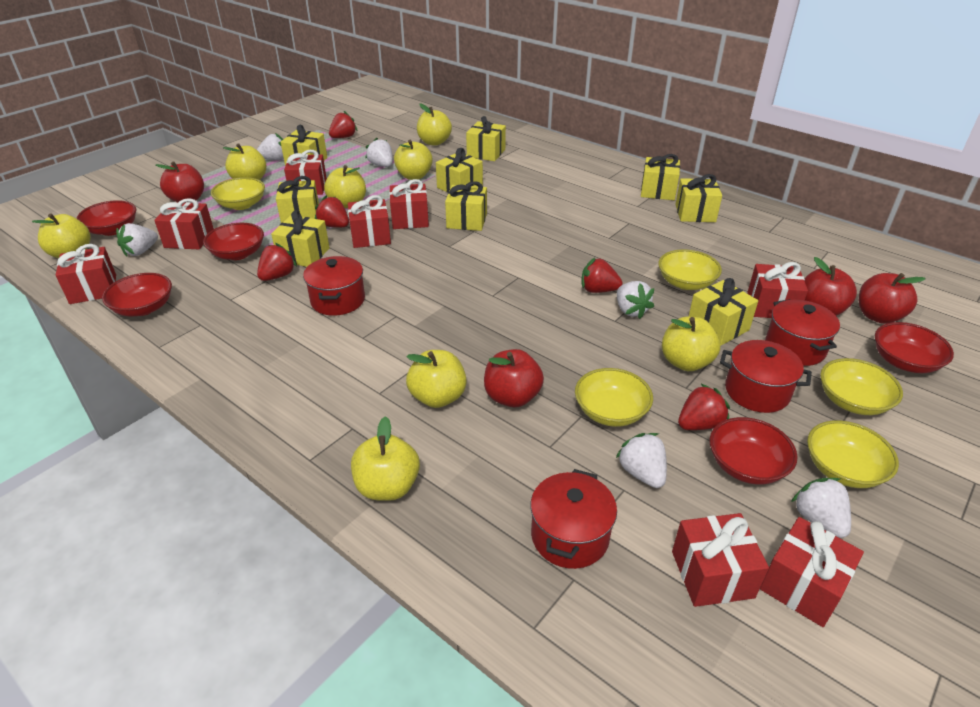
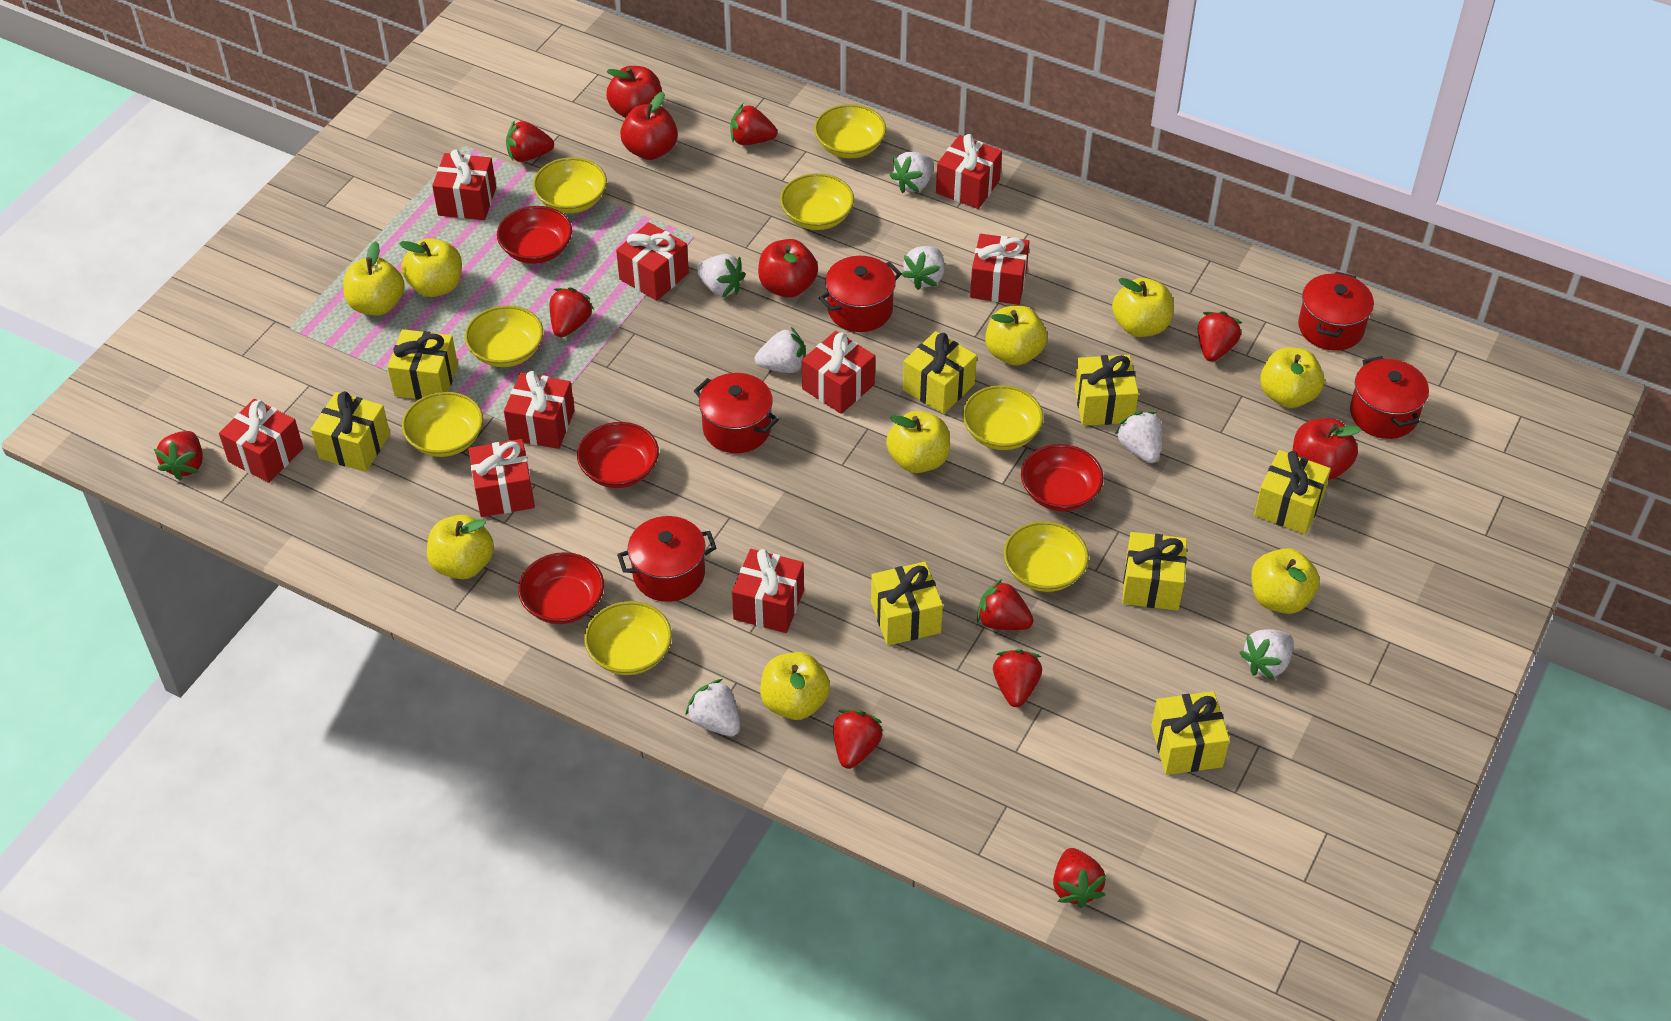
red bowl: [76,200,136,236] [102,273,172,316] [203,223,264,260] [710,417,798,485] [875,322,954,373] = 5 -> [497,206,572,264] [518,552,604,624] [577,422,659,488] [1021,444,1104,511] = 4
red gift: [56,244,116,304] [154,198,214,249] [284,150,327,195] [348,195,391,248] [389,179,429,229] [672,513,769,607] [747,262,808,318] [760,517,864,627] = 8 -> [219,399,303,483] [432,149,496,220] [469,439,535,517] [504,371,575,449] [616,222,689,301] [732,549,804,633] [802,331,875,414] [936,134,1002,209] [970,234,1030,305] = 9
red pot: [303,256,365,316] [530,469,617,569] [720,340,812,413] [765,299,840,366] = 4 -> [617,516,716,602] [694,373,779,453] [819,256,902,332] [1298,271,1374,351] [1350,356,1429,439] = 5
red strawberry: [257,243,297,281] [315,196,349,228] [329,111,358,138] [582,258,623,293] [678,384,730,430] = 5 -> [154,431,202,480] [506,120,554,162] [550,287,594,337] [730,104,777,145] [833,710,883,769] [977,579,1034,630] [993,649,1042,707] [1053,848,1106,908] [1198,311,1242,362] = 9
white strawberry: [116,223,158,257] [257,133,284,160] [365,137,393,167] [616,433,667,488] [617,281,654,319] [791,478,851,538] = 6 -> [685,679,740,736] [696,254,746,298] [755,327,806,373] [890,152,934,193] [902,246,945,290] [1115,411,1162,463] [1240,629,1294,680] = 7
yellow apple: [32,213,91,258] [223,143,266,180] [324,165,366,208] [351,416,420,501] [394,140,433,180] [406,350,467,408] [417,103,452,146] [662,317,720,371] = 8 -> [343,241,405,315] [399,238,462,297] [427,515,494,579] [760,652,830,720] [886,411,950,473] [985,306,1047,365] [1112,278,1173,337] [1251,548,1320,614] [1260,347,1324,408] = 9
yellow bowl: [211,177,265,210] [575,368,653,427] [658,249,722,290] [807,421,899,488] [820,358,903,415] = 5 -> [402,392,483,457] [465,305,543,367] [533,157,607,213] [584,601,672,675] [780,173,854,230] [814,104,886,158] [963,385,1043,450] [1004,521,1089,592] = 8
yellow gift: [271,210,329,267] [276,176,319,223] [281,125,327,166] [436,148,483,193] [445,181,487,231] [466,116,506,161] [641,154,680,200] [675,174,722,222] [688,278,758,346] = 9 -> [311,391,390,472] [387,329,458,400] [871,562,943,646] [903,331,977,414] [1074,355,1139,426] [1122,532,1187,610] [1151,691,1230,775] [1254,450,1331,534] = 8

